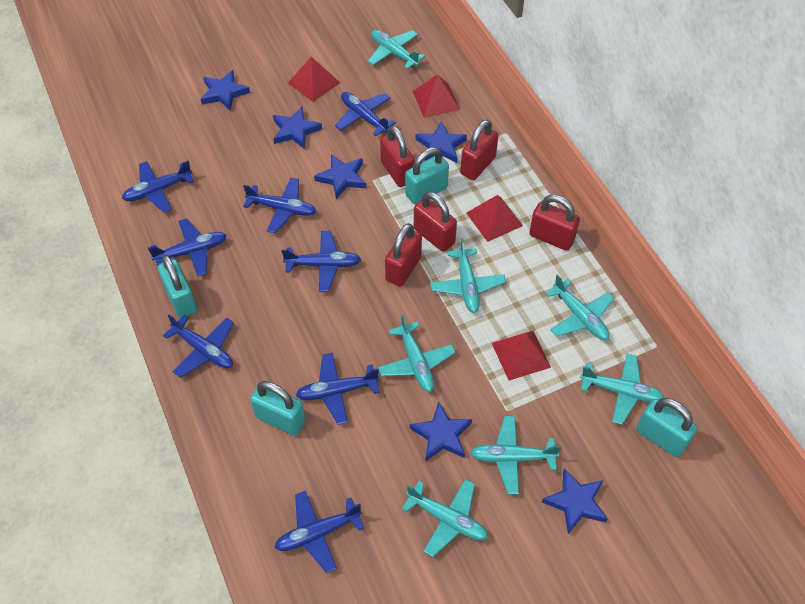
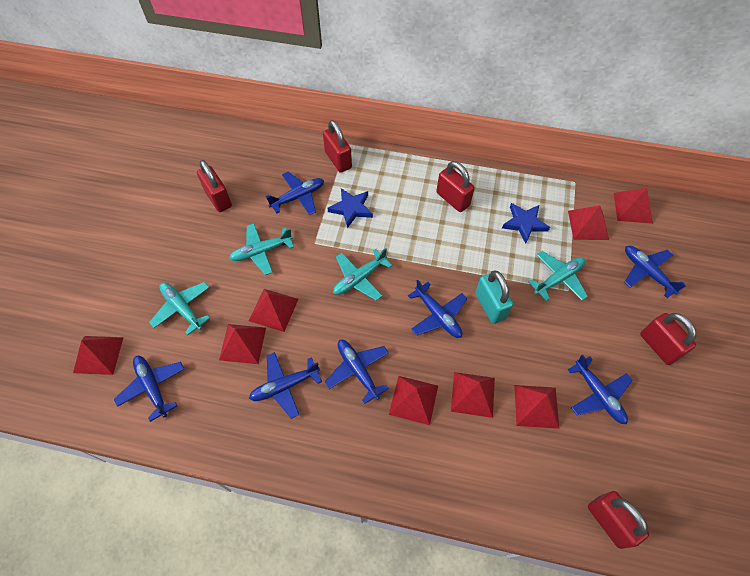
blue plane: [122,160,194,213] [148,218,227,276] [163,314,234,377] [243,178,316,233] [274,491,364,573] [281,231,361,292] [296,353,379,425] [335,92,396,136] = 8 -> [114,356,184,422] [249,352,322,419] [266,172,324,215] [325,340,389,404] [408,280,467,338] [568,355,633,424] [624,246,685,298] = 7
blue star: [201,70,250,111] [273,107,322,149] [314,154,366,199] [410,402,472,461] [415,121,467,163] [542,468,608,534] = 6 -> [328,188,373,228] [502,203,550,243] = 2
red pyramid: [288,57,340,102] [413,74,460,118] [466,195,523,242] [492,331,551,380] = 4 -> [73,336,124,375] [219,324,266,364] [249,289,299,332] [389,376,438,425] [451,372,495,418] [514,385,559,429] [568,205,609,240] [614,188,653,224] = 8
turquoise padlock: [158,255,197,318] [250,381,306,436] [405,147,449,205] [636,398,697,457] = 4 -> [475,271,513,324] = 1
turquoise plane: [368,30,425,69] [378,314,456,392] [402,479,488,557] [430,238,506,313] [470,416,561,494] [545,274,614,340] [580,354,664,425] = 7 -> [149,282,210,335] [229,224,294,275] [333,248,392,300] [529,251,588,301] = 4

